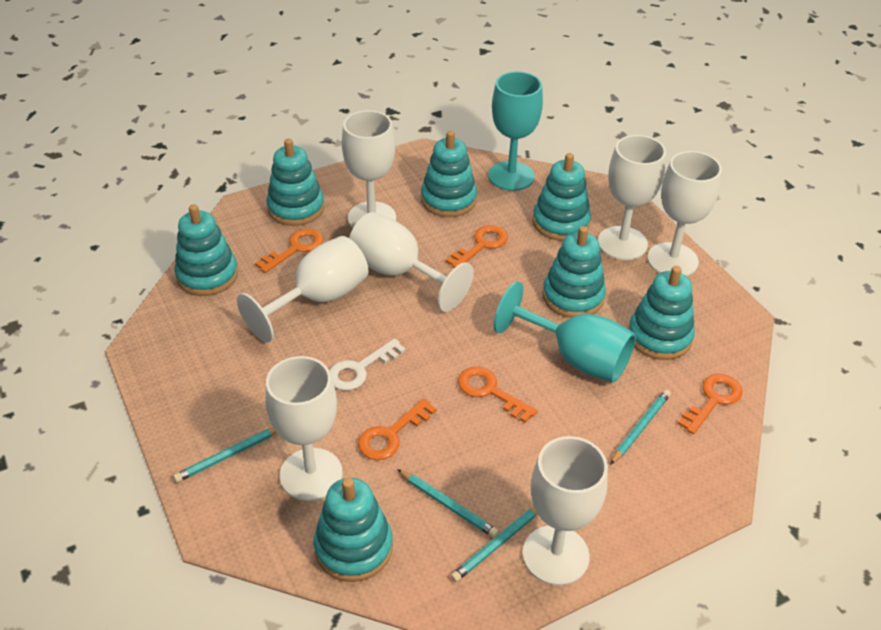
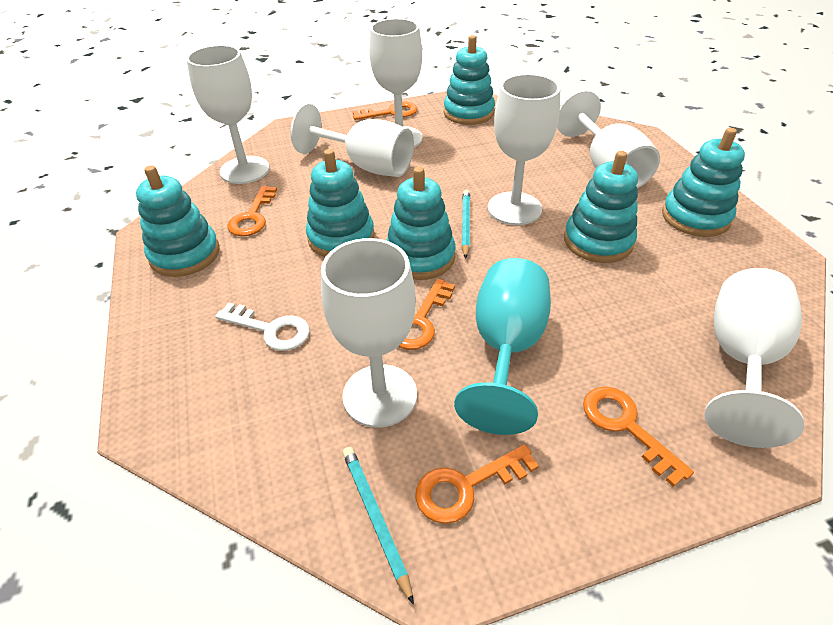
turquoise goblet: [488,71,543,191] [494,281,636,383] = 2 -> [454,258,551,435] = 1
turquoise pencil: [173,428,276,482] [397,469,499,538] [451,507,537,582] [610,389,671,465] = 4 -> [342,447,414,605] [462,189,470,259] = 2
turquoise stacking toy: [175,204,238,296] [266,139,324,226] [314,478,393,582] [421,131,477,217] [533,153,591,241] [542,226,606,318] [628,266,695,360] = 7 -> [136,165,220,277] [306,149,374,257] [386,167,456,280] [444,35,495,125] [564,151,638,263] [662,128,745,237] = 6

